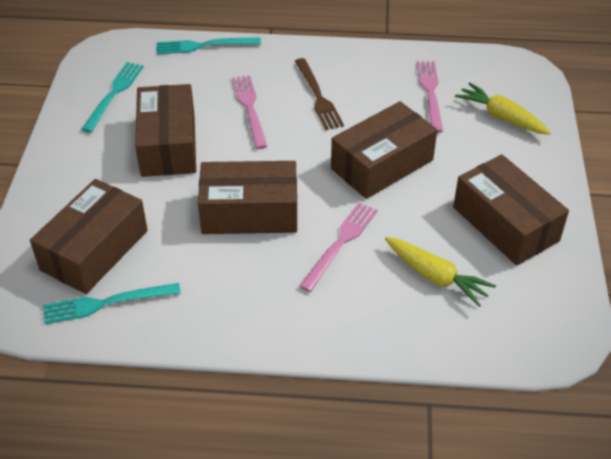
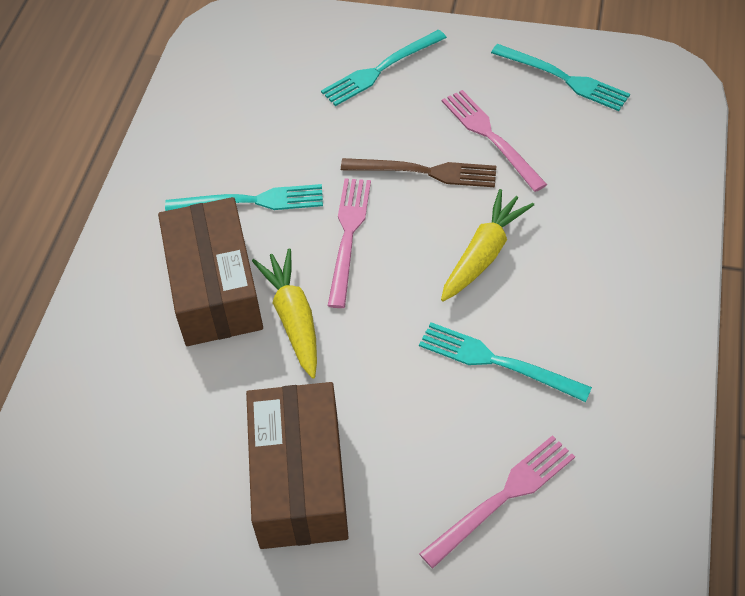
brown box: [30,179,148,294] [135,84,196,177] [198,161,297,234] [331,101,437,199] [453,154,569,266] = 5 -> [158,197,263,346] [246,382,349,549] = 2
turquoise fork: [43,283,181,324] [81,62,144,133] [157,37,261,54] = 3 -> [165,184,323,211] [321,30,447,106] [419,322,592,402] [491,44,630,111] = 4

